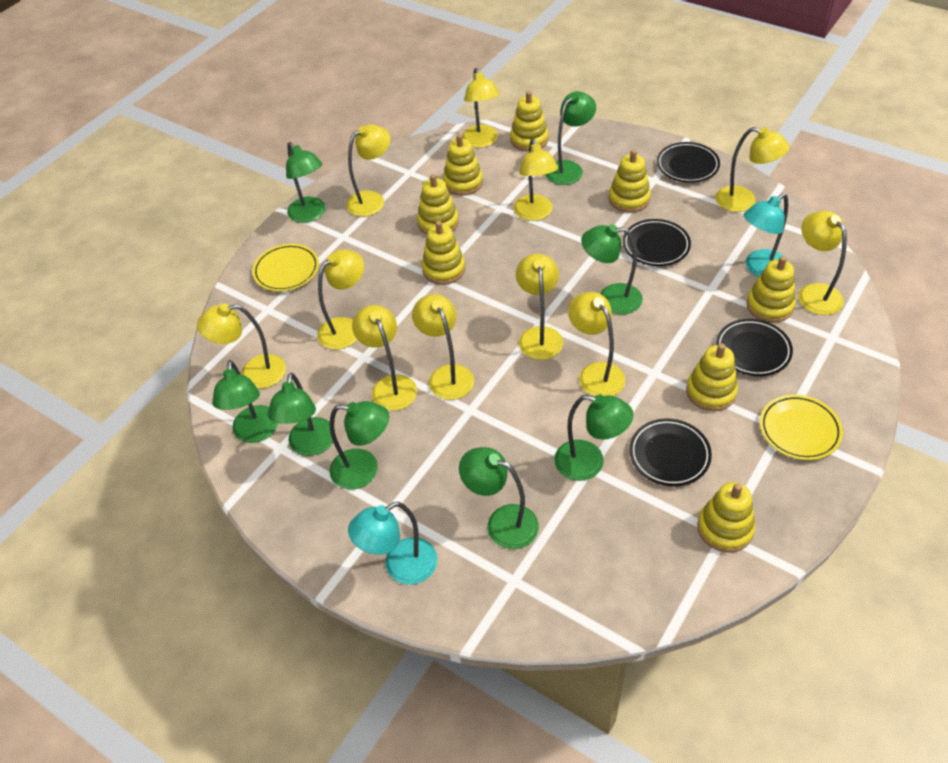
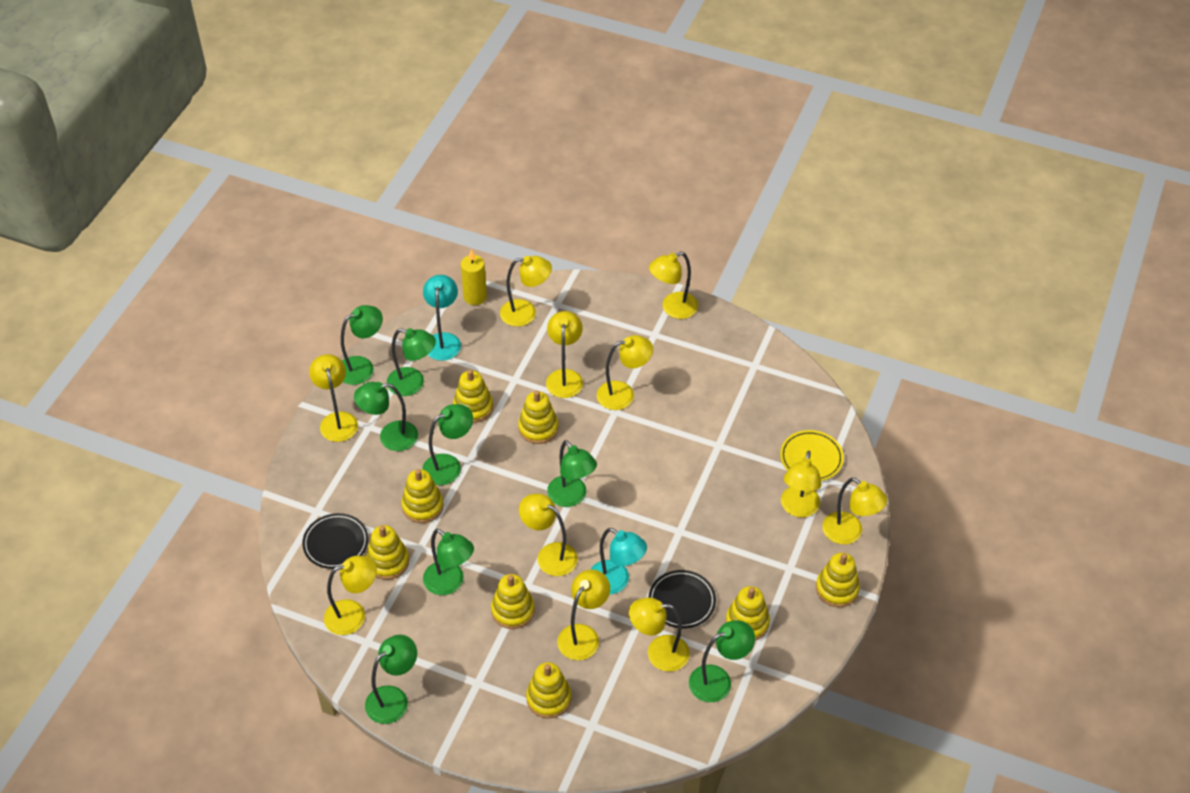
black plate: [623,219,691,266] [629,419,712,486] [657,142,720,183] [716,319,793,376] = 4 -> [302,513,368,569] [649,570,716,628] = 2
yellow candle: none = 0 -> [461,249,487,305] = 1
yellow plate: [252,244,319,292] [760,394,843,460] = 2 -> [780,430,844,481] = 1

